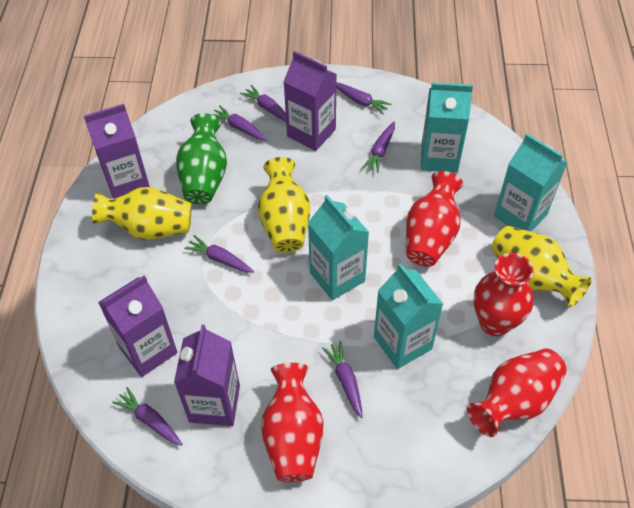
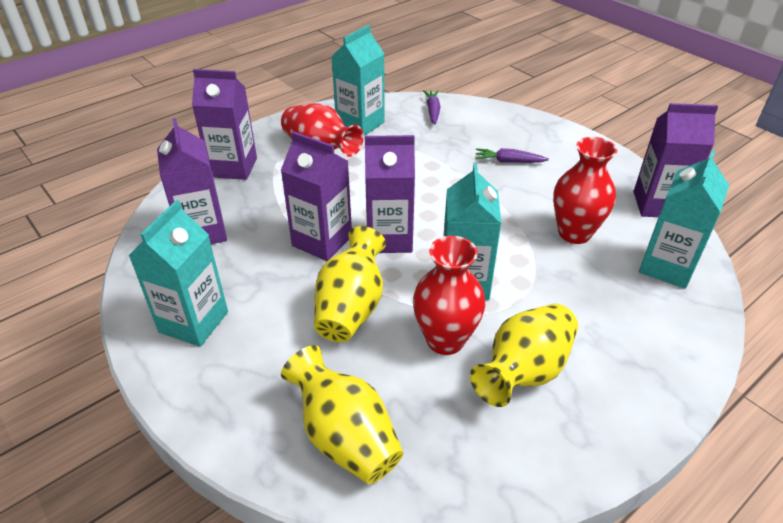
green vase: [176,113,227,204] = 1 -> none = 0
purple carrot: [112,387,183,446] [184,235,254,273] [212,105,267,140] [240,85,286,122] [322,341,363,418] [336,83,392,115] [362,122,395,173] = 7 -> [423,90,440,124] [475,148,549,163] = 2
purple carton: [84,104,150,199] [98,275,178,377] [174,325,240,426] [283,51,337,151] = 4 -> [157,118,227,244] [192,69,257,180] [281,131,352,261] [365,135,415,253] [633,103,718,217] = 5
red vase: [261,363,324,482] [406,171,463,267] [467,348,567,437] [474,253,534,336] = 4 -> [281,103,364,157] [413,236,485,355] [553,137,617,244] = 3

